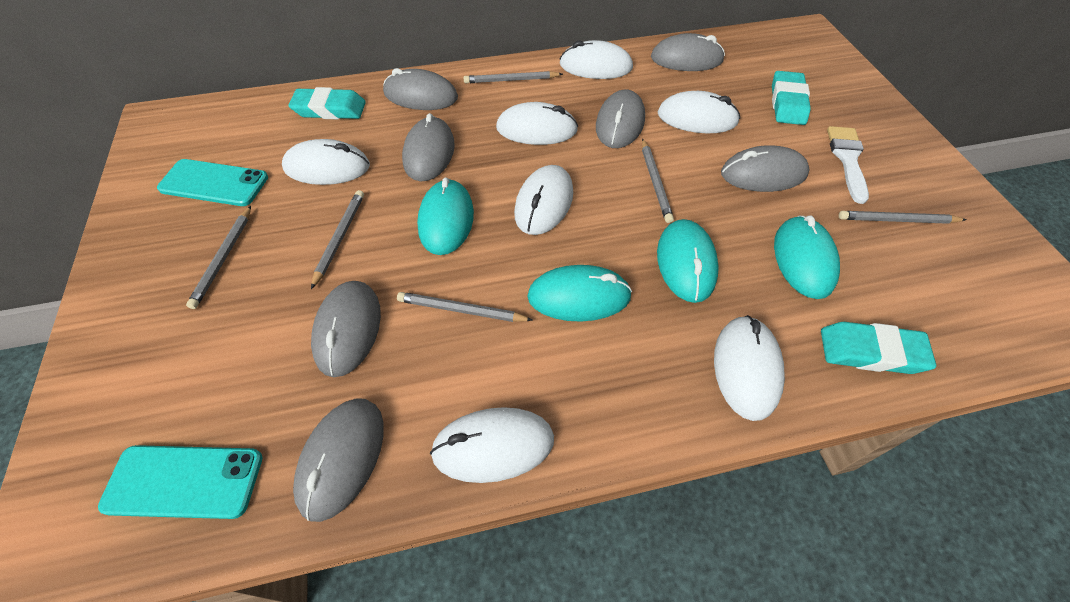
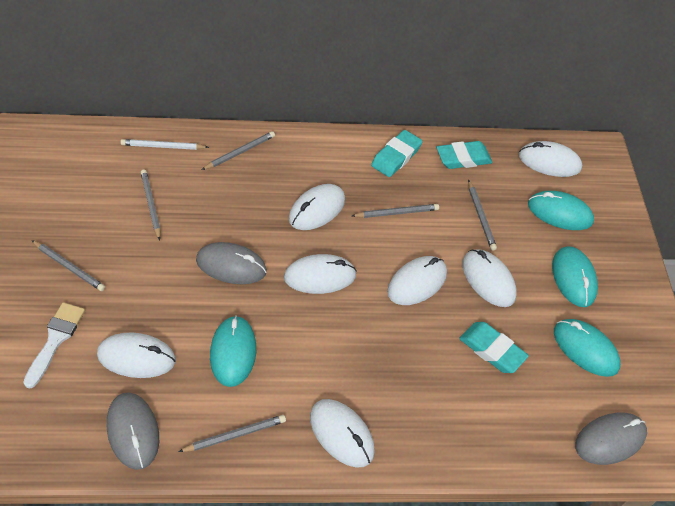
grey mouse: [293,398,384,522] [311,281,381,377] [383,68,458,110] [402,113,455,181] [596,89,645,148] [651,33,725,71] [721,145,810,192] = 7 -> [107,392,159,470] [196,242,267,284] [575,412,647,465] = 3
turquoise phone: [98,445,262,519] [157,159,268,206] = 2 -> none = 0
white pencil: none = 0 -> [120,139,209,150] = 1

